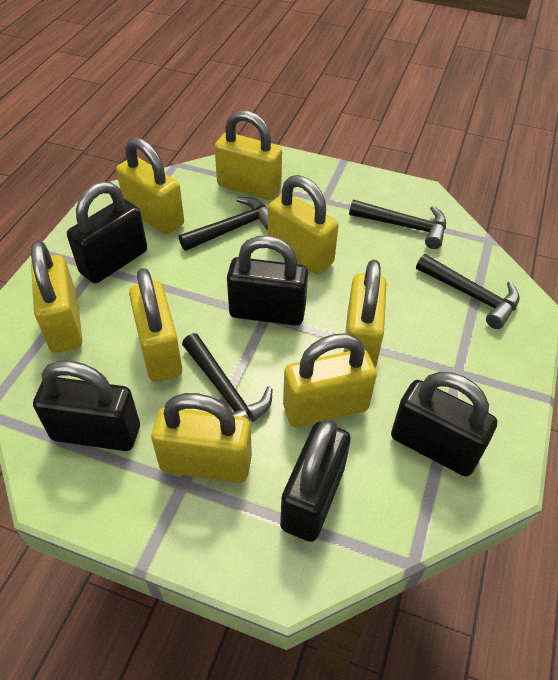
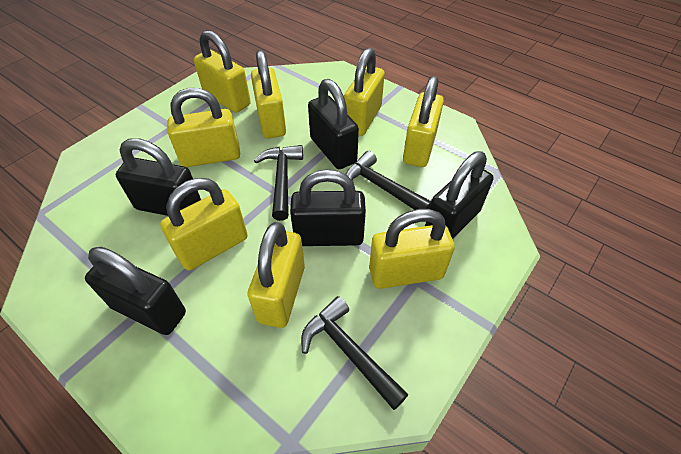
black hammer: [179,197,268,251] [182,333,273,422] [349,200,446,249] [416,254,520,329] = 4 -> [254,145,303,221] [301,296,409,410] [346,151,431,210] = 3

